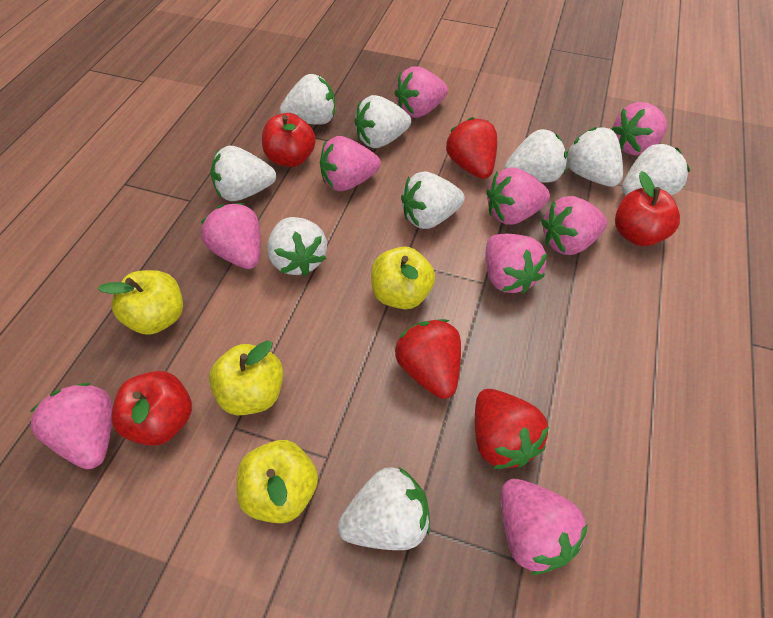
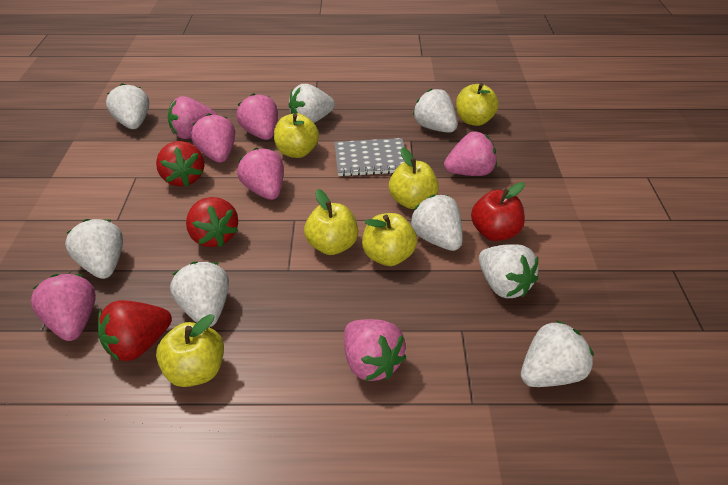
grey notebook: none = 0 -> [334,138,405,176] = 1
pink strawberry: [30,383,113,469] [200,203,261,269] [320,136,381,191] [395,66,448,118] [486,167,550,225] [486,234,547,294] [501,479,588,575] [541,196,607,255] [611,102,667,155] = 9 -> [30,274,96,341] [168,96,217,139] [191,113,235,163] [236,93,278,140] [237,148,283,200] [344,319,406,381] [444,131,497,176] = 7
red apple: [111,371,192,446] [262,113,316,167] [615,171,680,246] = 3 -> [471,182,525,241] = 1
white strawberry: [211,146,276,201] [267,217,327,276] [280,74,335,125] [338,467,430,550] [355,95,411,148] [401,172,465,229] [504,129,567,183] [567,127,623,187] [622,143,690,196] = 9 -> [65,219,123,279] [106,83,149,129] [170,261,229,327] [289,84,335,123] [410,195,463,251] [413,89,457,133] [479,244,538,298] [521,320,594,387] = 8
yellow apple: [98,270,183,335] [209,340,283,415] [237,440,318,523] [371,247,435,309] = 4 -> [156,314,224,387] [274,113,319,158] [304,189,358,255] [362,213,417,266] [389,147,439,209] [456,83,499,126] = 6

